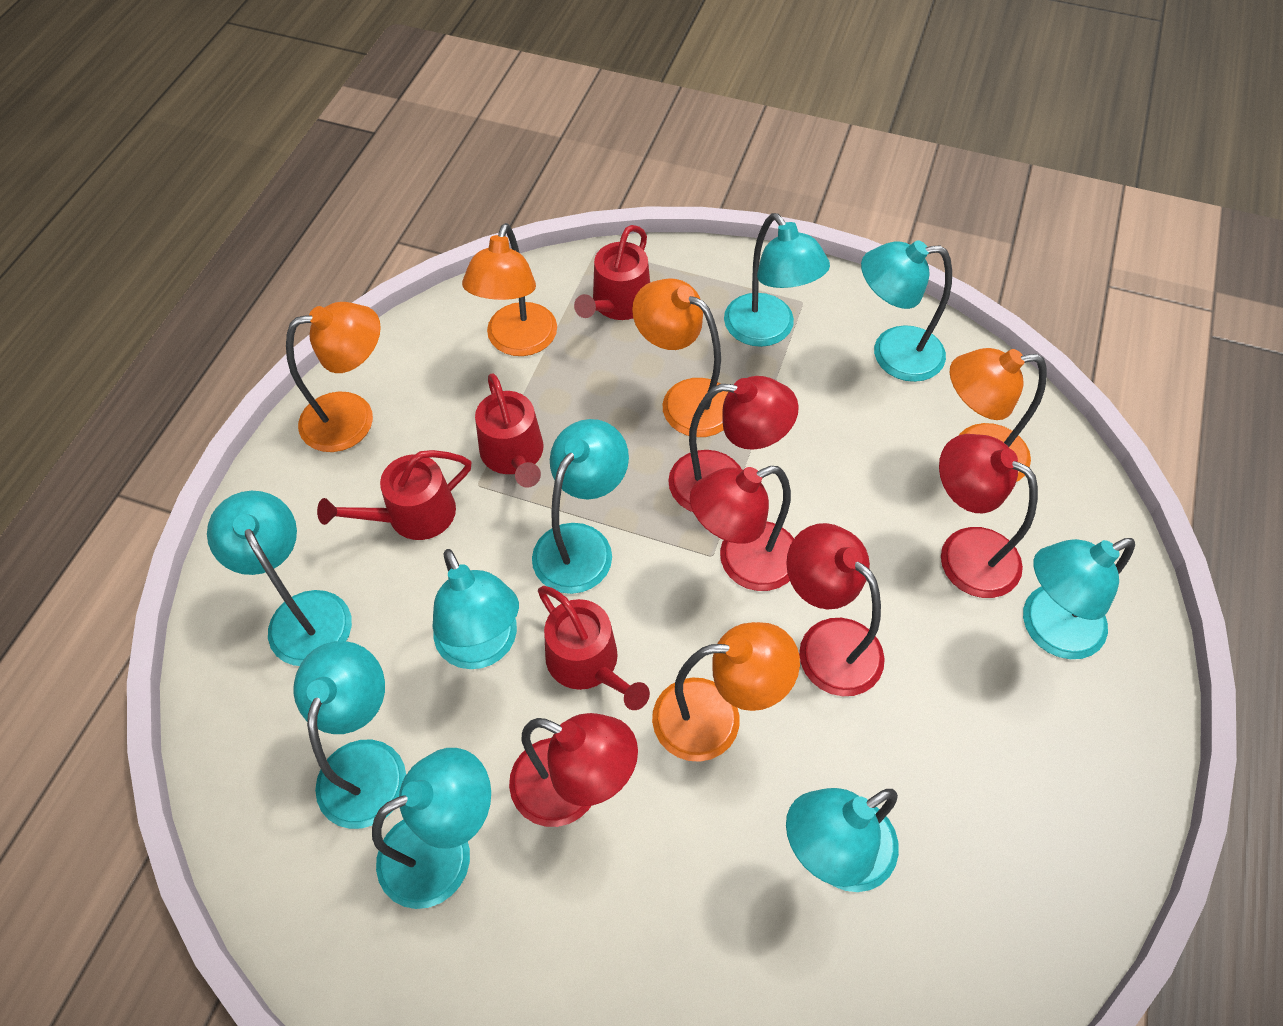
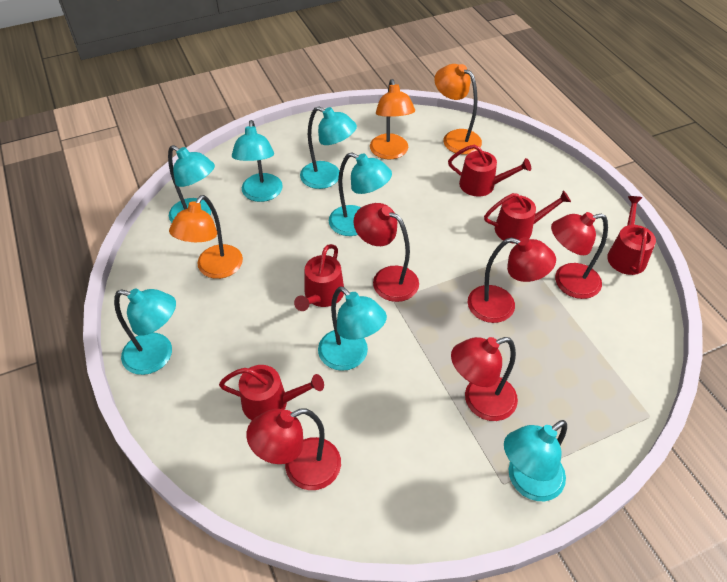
orange lamp: [286,302,381,452] [462,223,557,356] [632,278,728,437] [652,622,800,762] [950,348,1047,482] = 5 -> [169,195,243,279] [370,79,415,159] [434,64,482,155] = 3
red watering can: [317,450,471,540] [475,373,544,488] [538,586,650,710] [574,225,650,320] = 4 -> [219,365,324,420] [294,244,344,311] [448,145,531,197] [484,190,571,244] [607,196,656,275] = 5
turquoise lamp: [207,491,352,666] [294,641,406,829] [372,748,491,909] [433,549,519,669] [532,419,629,594] [724,213,830,347] [786,788,899,892] [861,240,952,382] [1023,538,1135,659] = 9 -> [114,288,176,375] [168,145,215,223] [232,120,283,202] [300,106,357,189] [318,286,387,371] [329,152,392,236] [504,420,567,501] = 7

